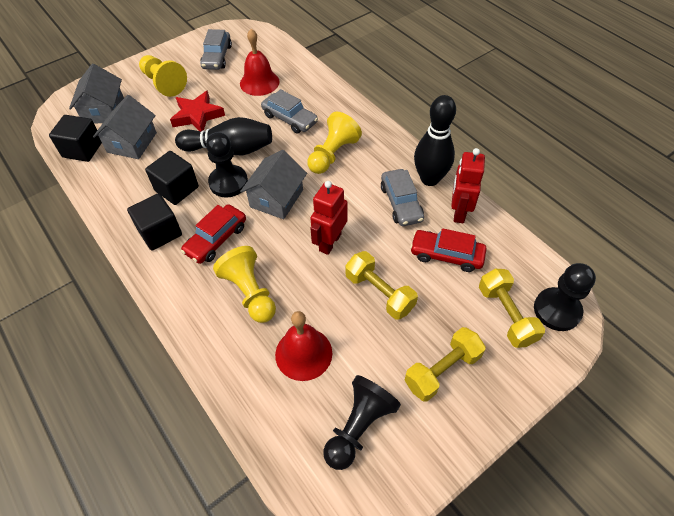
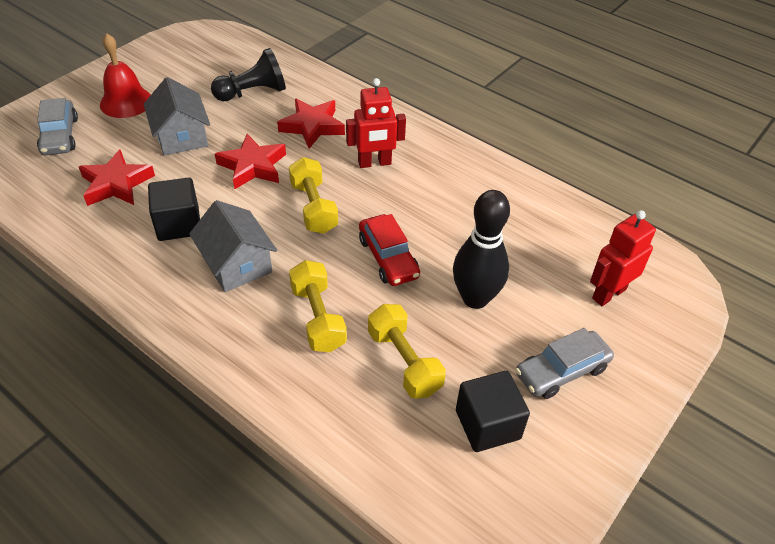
black bowling pin: [175,117,272,155] [414,95,456,186] = 2 -> [453,190,510,309] = 1
black cube: [49,115,102,162] [127,193,182,251] [145,151,199,205] = 3 -> [148,177,200,241] [456,371,530,452] = 2
black pawn: [206,132,248,198] [323,375,401,470] [534,263,596,331] = 3 -> [211,48,286,101] = 1
grey car: [200,29,232,70] [261,89,318,133] [381,169,424,226] = 3 -> [37,98,78,155] [515,328,614,399] = 2
grey house: [69,64,124,124] [93,95,157,159] [240,150,307,219] = 3 -> [144,77,210,156] [189,200,277,292] = 2
red bell: [240,29,279,96] [275,311,332,381] = 2 -> [100,33,151,118] = 1
red car: [181,204,246,264] [410,228,487,272] = 2 -> [359,214,420,286] = 1
red star: [170,91,225,131] = 1 -> [79,149,155,206] [215,134,286,189] [277,99,345,149] = 3
yellow pawn: [139,55,187,97] [213,246,276,323] [307,112,362,174] = 3 -> none = 0

